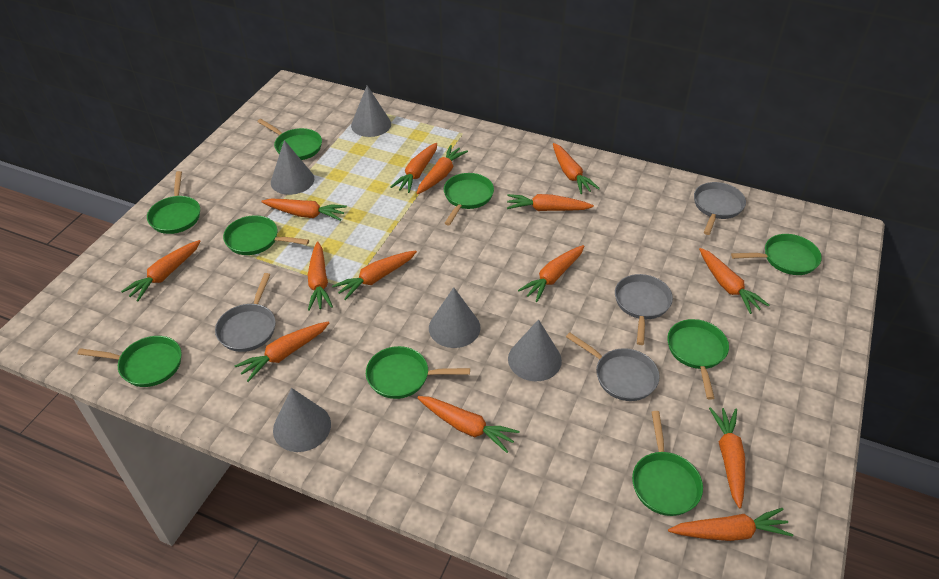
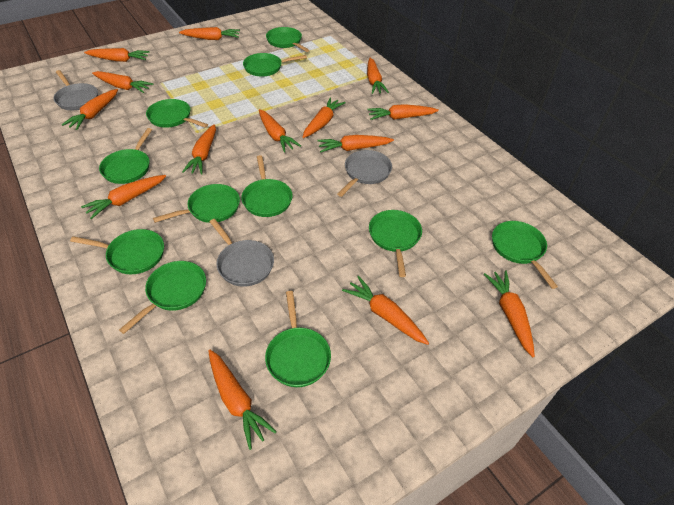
green pan: [77,336,182,387] [147,171,200,234] [223,215,309,255] [257,119,322,160] [366,346,470,399] [444,173,494,226] [632,411,703,516] [667,319,729,400] [731,234,822,275] = 9 -> [70,229,164,274] [99,128,152,184] [119,261,206,334] [146,99,208,128] [153,184,240,223] [241,155,293,217] [243,53,307,77] [265,291,331,387] [266,27,309,52] [369,210,422,277] [492,221,558,289] = 11
grey cone: [271,140,314,195] [273,388,331,452] [351,86,391,137] [429,287,481,348] [508,319,562,381] = 5 -> none = 0
grey pan: [215,273,276,352] [566,332,660,401] [615,274,673,345] [694,182,746,235] = 4 -> [53,70,98,110] [210,219,274,287] [337,150,392,197] = 3

